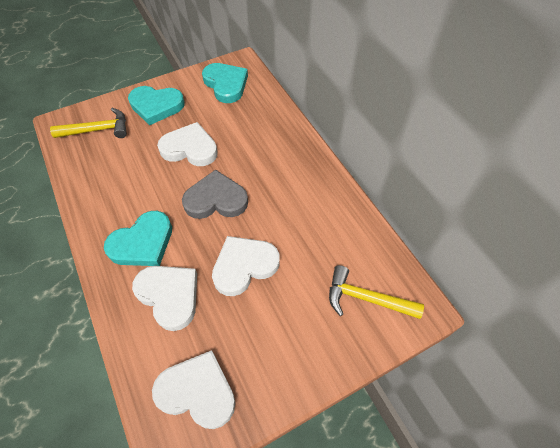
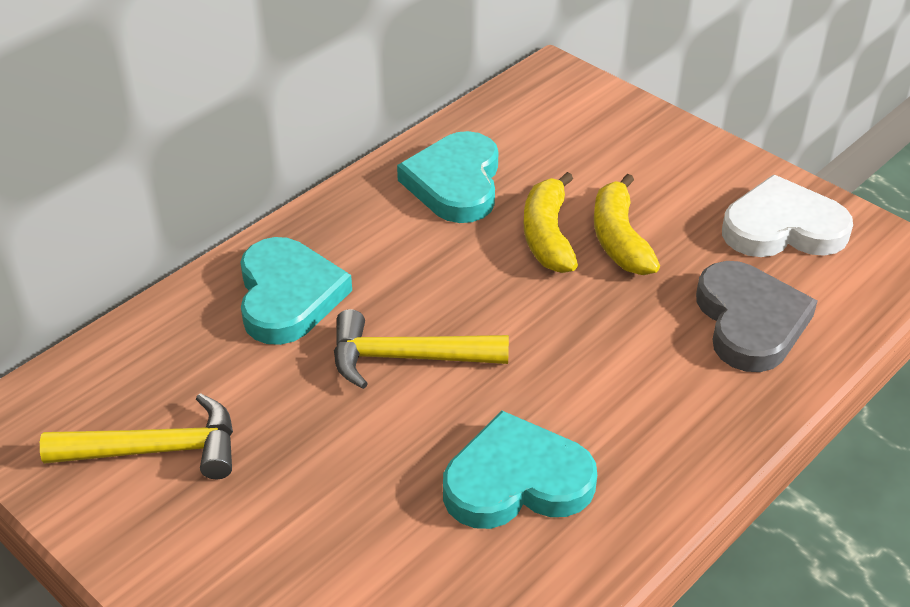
white heart: [132,266,197,331] [152,350,235,429] [157,122,218,166] [212,236,280,296] = 4 -> [722,175,853,257] = 1
yellow banana: none = 0 -> [524,172,578,273] [594,174,660,275] = 2

